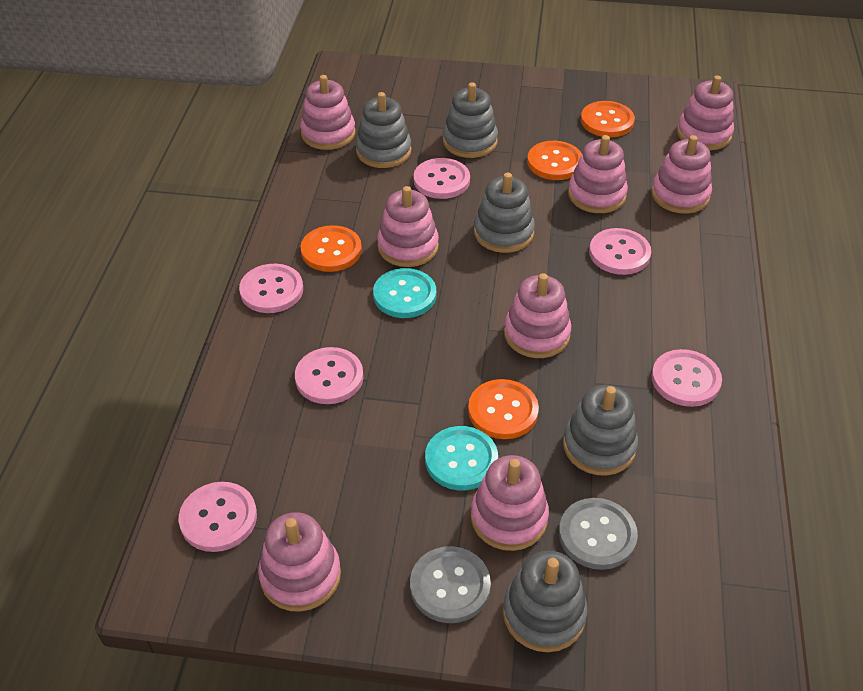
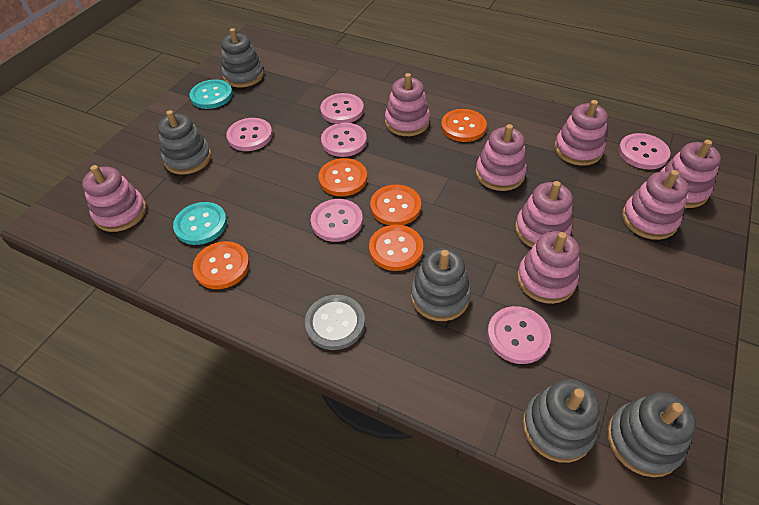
grey button: [410,546,491,623] [559,498,638,570] = 2 -> [305,295,365,350] = 1
orange button: [301,225,362,272] [468,379,539,439] [527,141,582,180] [581,101,635,137] = 4 -> [193,241,250,289] [318,158,367,196] [369,225,423,271] [370,185,421,225] [441,109,487,142] = 5

